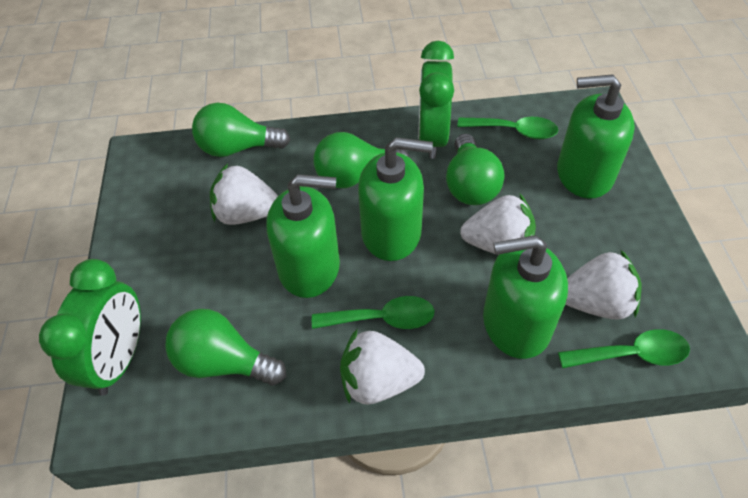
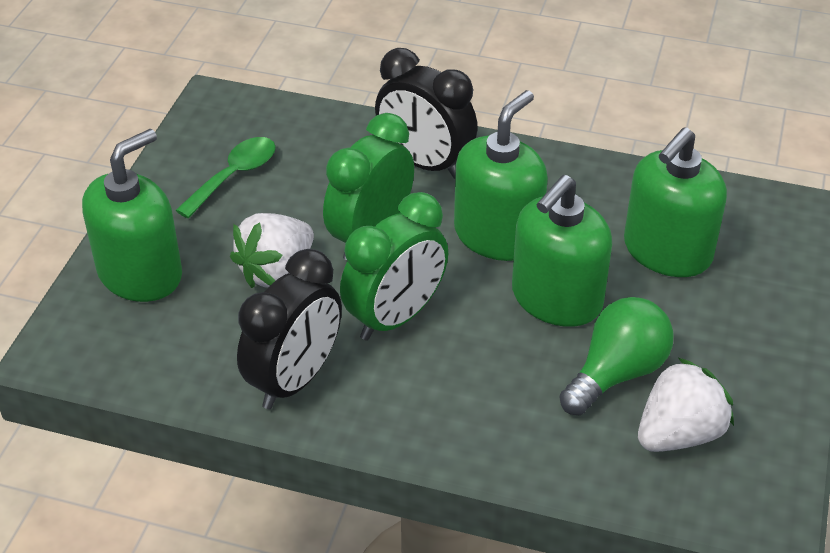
black clock: none = 0 -> [237,249,342,409] [375,48,478,179] = 2
green light bulb: [165,309,286,385] [192,103,290,157] [313,132,410,188] [446,134,504,205] = 4 -> [559,297,674,415] = 1
green spoon: [312,296,435,329] [457,117,558,139] [558,329,690,368] = 3 -> [175,137,276,218] = 1
white strawberry: [210,164,278,225] [340,329,425,405] [460,194,536,254] [565,249,642,320] = 4 -> [230,213,314,288] [638,358,734,452] = 2

